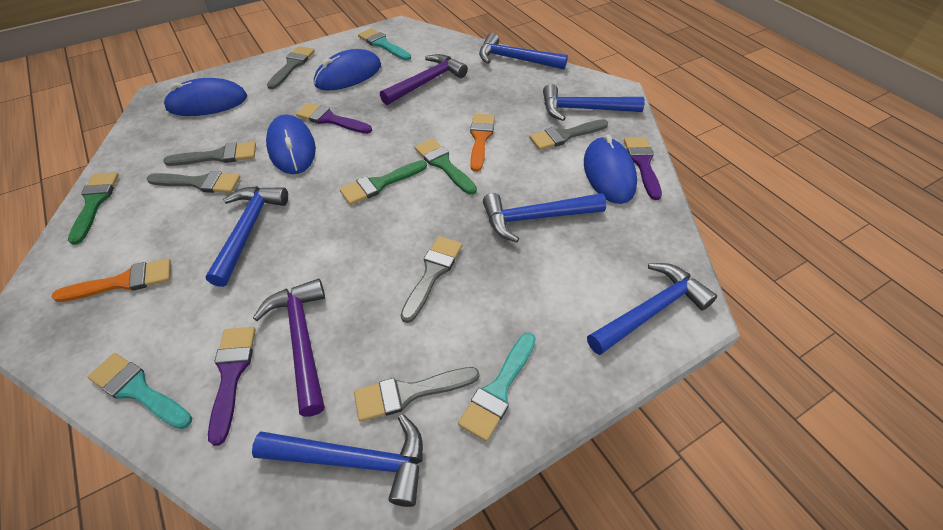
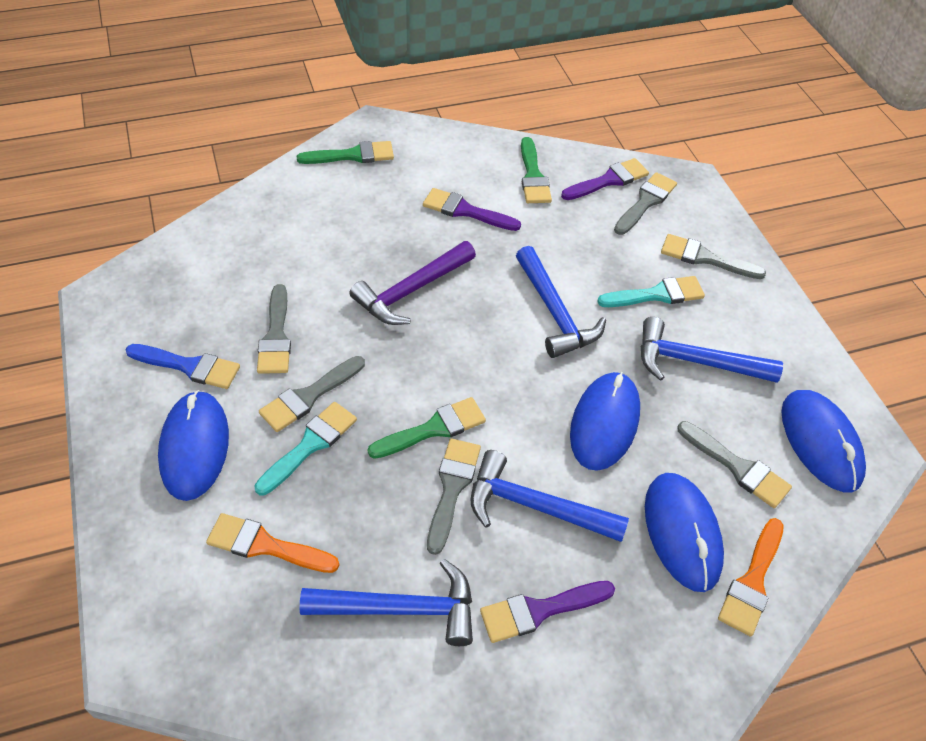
blue brush: none = 0 -> [125,344,240,389] = 1
blue hammer: [206,186,288,287] [252,414,423,507] [479,33,568,70] [483,193,607,243] [543,84,645,121] [587,263,717,355] = 6 -> [299,559,473,646] [471,450,629,542] [516,246,606,358] [640,317,783,383] = 4
purple hammer: [253,279,325,417] [380,54,468,105] = 2 -> [349,241,476,325] = 1
turquoise brush: [88,353,192,429] [358,28,411,61] [458,332,536,442] = 3 -> [255,402,357,495] [597,276,705,307] = 2

